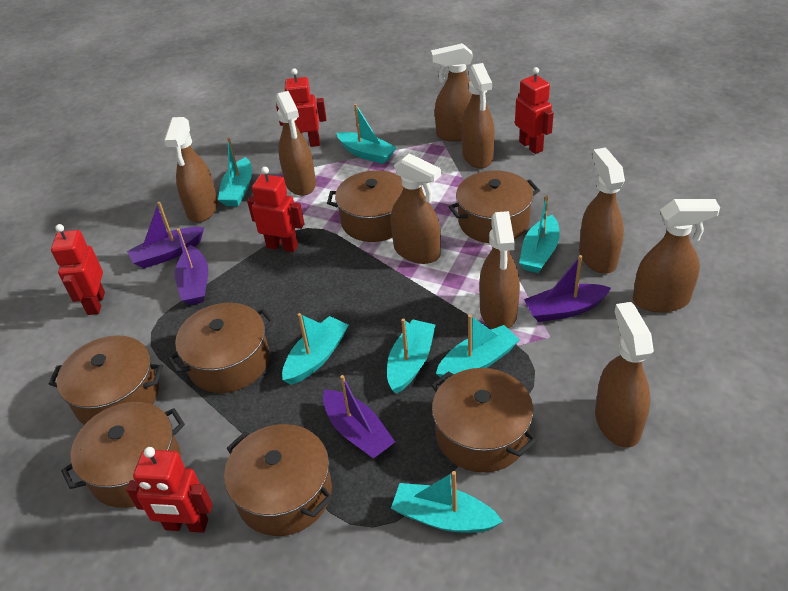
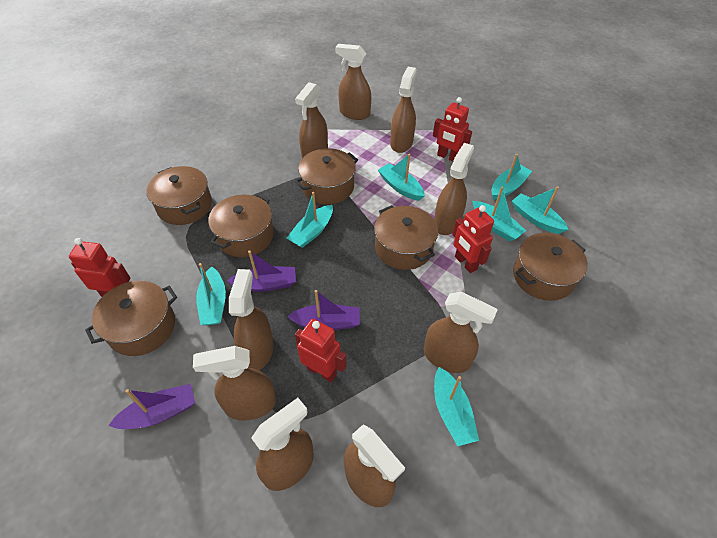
brown pot: [49,335,163,425] [61,402,185,508] [167,303,274,393] [224,424,333,536] [327,170,403,242] [431,368,537,473] [448,171,540,243] = 7 -> [85,281,177,356] [146,166,212,225] [208,194,274,257] [295,148,358,205] [374,205,438,270] [513,233,588,301] = 6
purple boat: [127,202,204,268] [175,228,208,305] [323,375,395,459] [524,255,611,322] = 4 -> [108,384,195,429] [227,251,296,292] [287,290,360,330] = 3
red robot: [51,224,105,315] [126,447,213,533] [247,167,304,252] [276,68,326,147] [515,67,554,154] = 5 -> [69,238,130,297] [295,319,347,382] [433,97,472,162] [452,205,494,273] = 4

